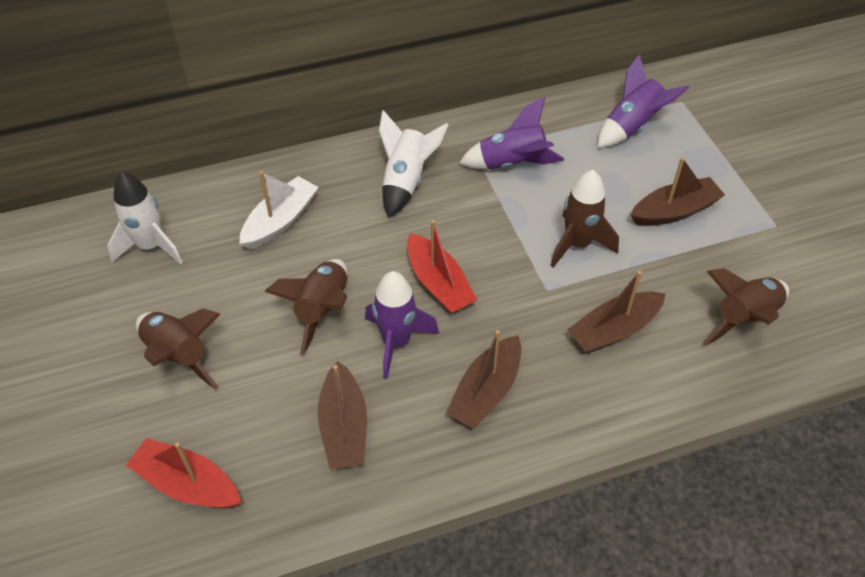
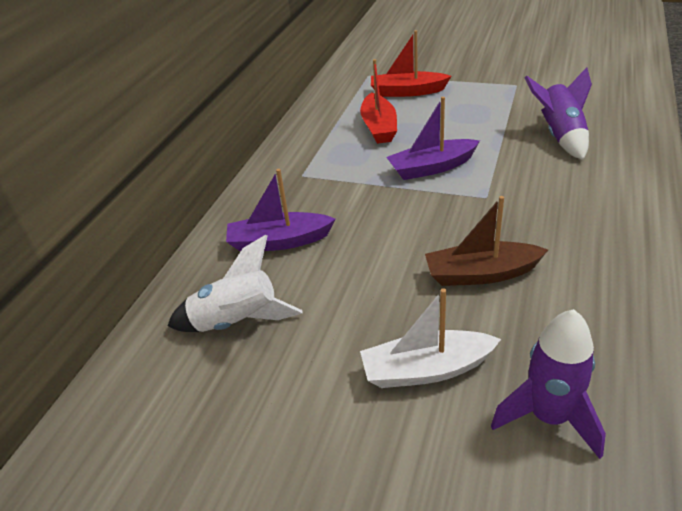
brown boat: [318,361,367,469] [446,330,521,429] [567,271,666,354] [631,157,725,226] = 4 -> [425,196,548,286] = 1
brown rocket: [136,308,221,389] [265,259,347,355] [550,170,619,267] [703,268,789,346] = 4 -> none = 0
purple boat: none = 0 -> [226,169,336,252] [386,97,480,180] = 2
purple rocket: [365,271,439,379] [459,97,564,169] [597,54,689,148] = 3 -> [491,309,606,459] [524,67,592,160] = 2
white rocket: [107,172,183,265] [379,110,448,218] = 2 -> [167,235,303,332] = 1

